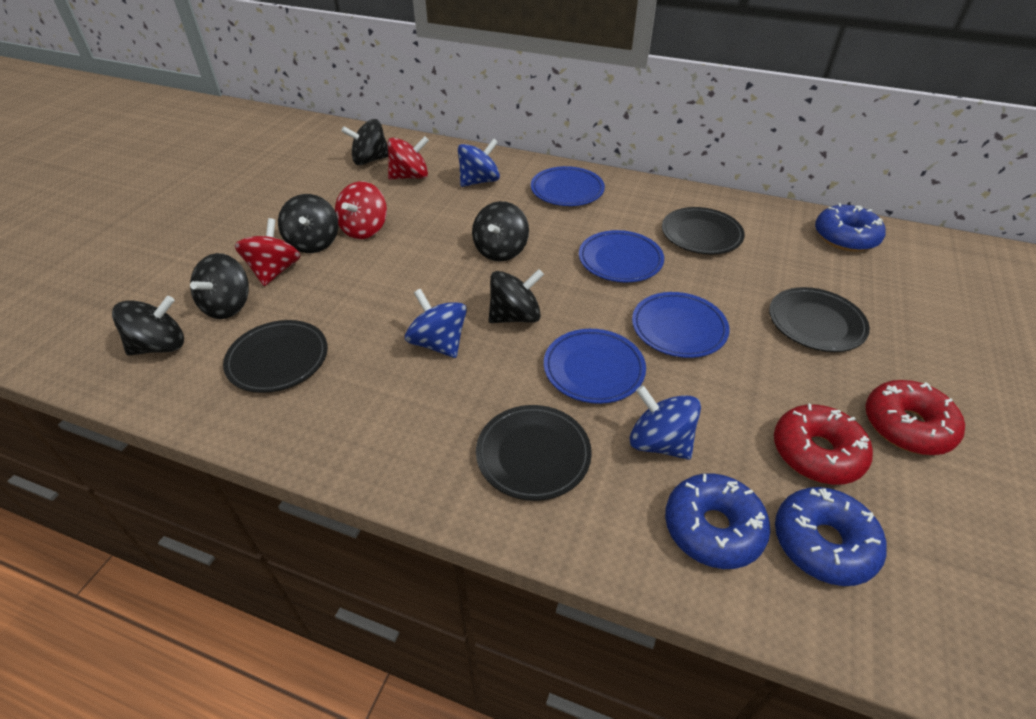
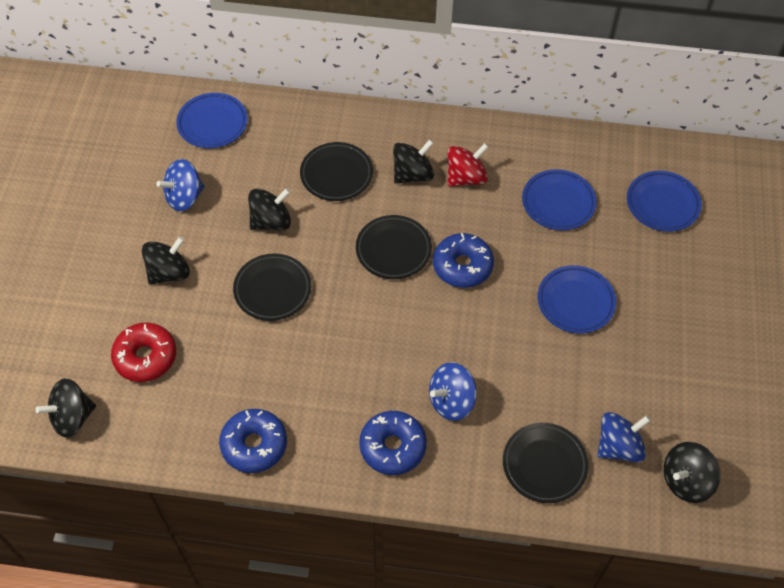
black spinning top: [112,296,184,356] [190,253,249,319] [278,194,338,253] [341,119,389,165] [472,201,529,262] [489,269,544,323] = 6 -> [35,378,96,438] [141,237,190,285] [248,188,291,230] [393,139,434,184] [664,442,721,503] = 5
red donut: [774,403,873,485] [865,380,965,455] = 2 -> [111,322,176,382] = 1
red spinning top: [235,218,300,286] [335,181,387,239] [388,136,429,180] = 3 -> [448,143,489,187] = 1

